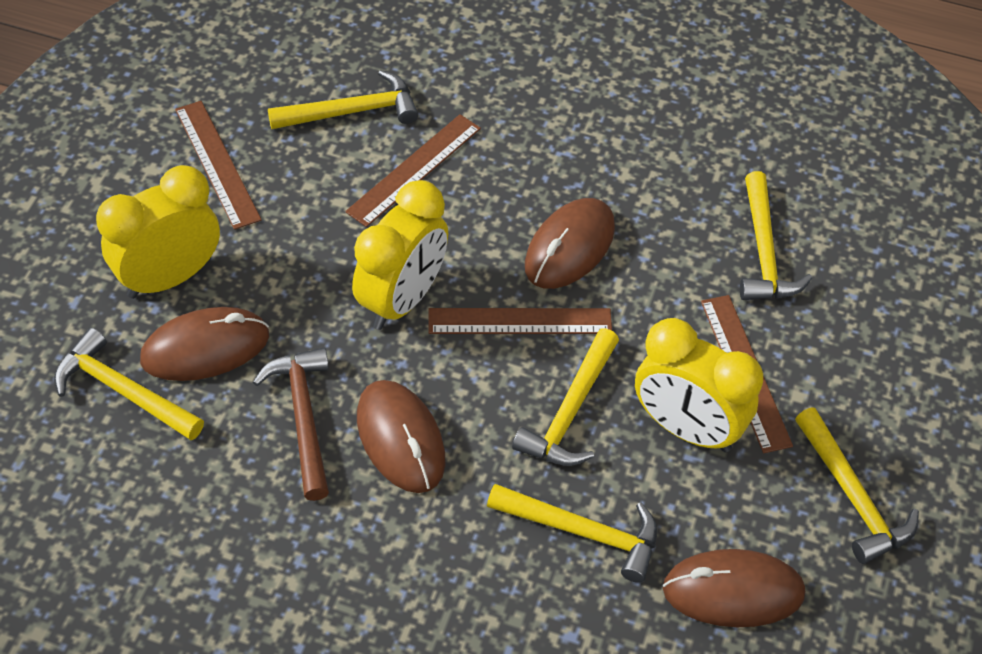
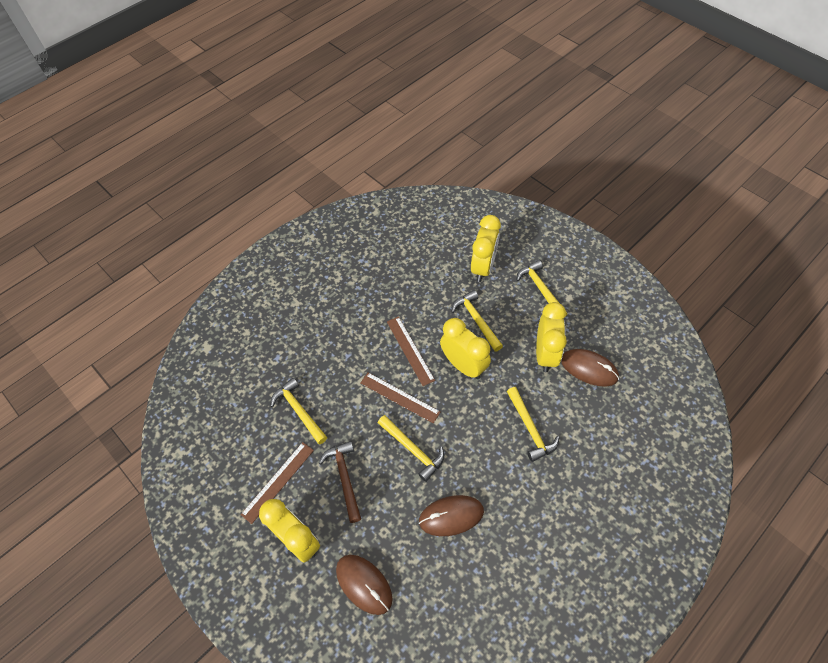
brown mouse: [140,307,269,381] [357,380,445,493] [525,198,615,289] [663,549,805,627] = 4 -> [336,555,393,615] [419,495,484,536] [561,349,619,387] = 3
brown ruler: [175,101,262,230] [345,114,481,227] [428,308,612,334] [701,295,793,453] = 4 -> [241,442,314,524] [361,373,440,423] [387,316,435,386] = 3
yellow clock: [96,165,220,299] [352,180,448,330] [635,318,763,452] = 3 -> [259,499,320,563] [440,318,491,379] [471,215,501,282] [536,302,567,372] = 4
yellow hammer: [54,328,204,440] [268,70,418,129] [487,484,657,583] [512,328,619,466] [740,171,812,300] [795,407,919,564] = 6 -> [270,378,327,445] [378,415,444,482] [451,290,503,352] [507,387,559,462] [517,260,567,315] = 5

